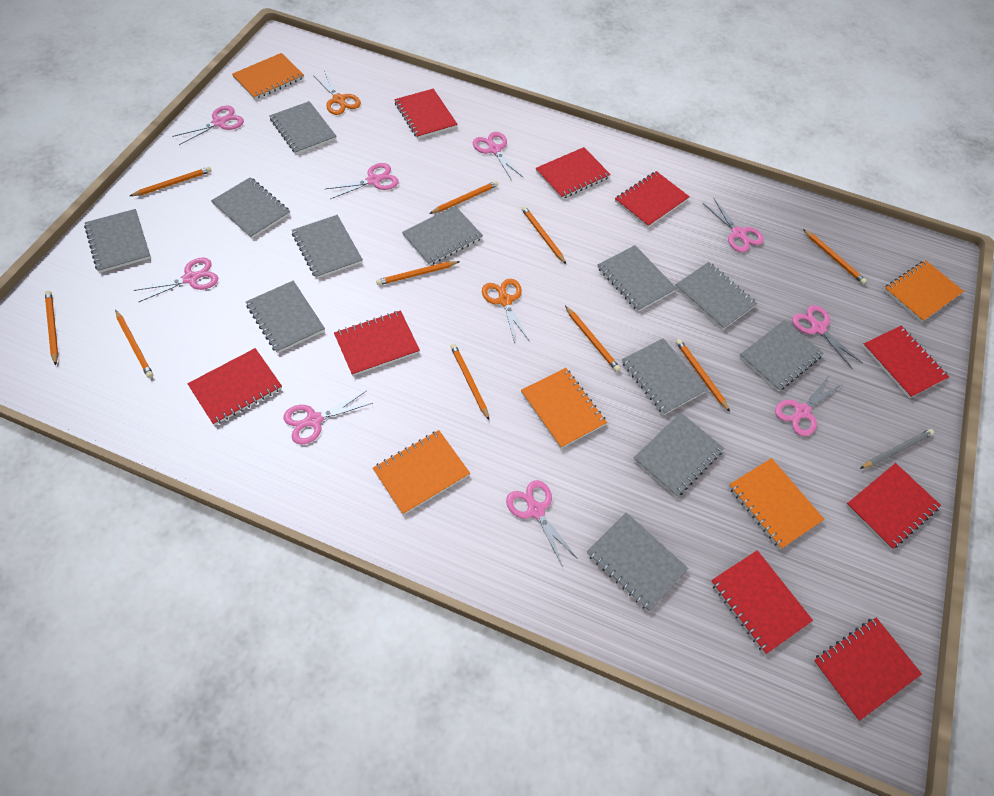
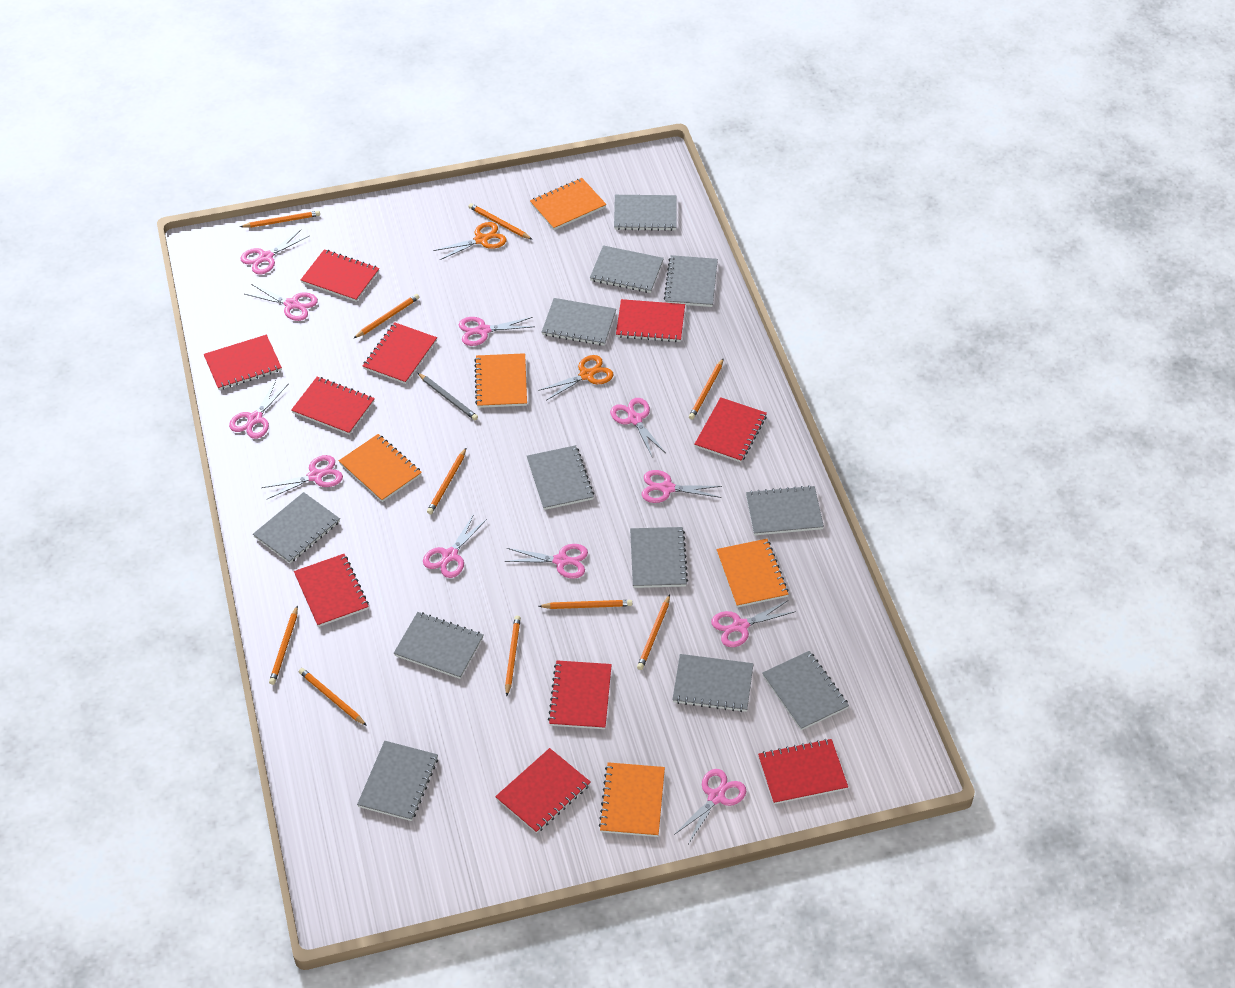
pink scissors: [133,257,218,303] [172,105,244,145] [283,391,373,444] [326,163,399,199] [473,132,524,181] [506,480,578,567] [703,199,764,252] [775,377,841,436] [792,305,863,369] = 9 -> [229,380,289,439] [240,229,309,274] [245,284,318,321] [261,455,343,499] [423,514,487,578] [458,317,535,346] [505,544,588,579] [610,398,665,456] [642,470,722,503] [674,769,746,844] [711,601,796,647] = 11
red notebook: [187,348,282,425] [334,311,420,376] [394,89,458,139] [536,147,611,199] [615,171,690,228] [711,550,813,654] [813,617,922,721] [846,463,941,550] [863,326,949,398] = 9 -> [204,335,282,390] [291,377,375,435] [294,554,369,627] [301,249,379,302] [363,322,437,384] [495,748,591,833] [548,660,612,729] [616,299,685,342] [695,397,767,462] [758,739,848,804] = 10

